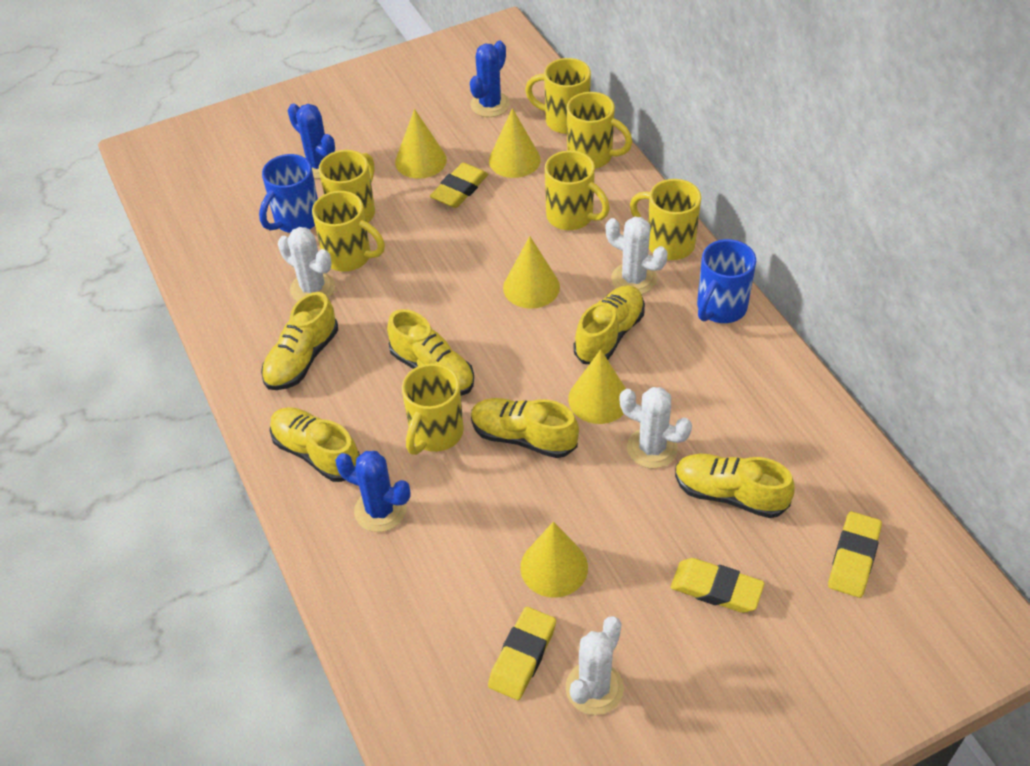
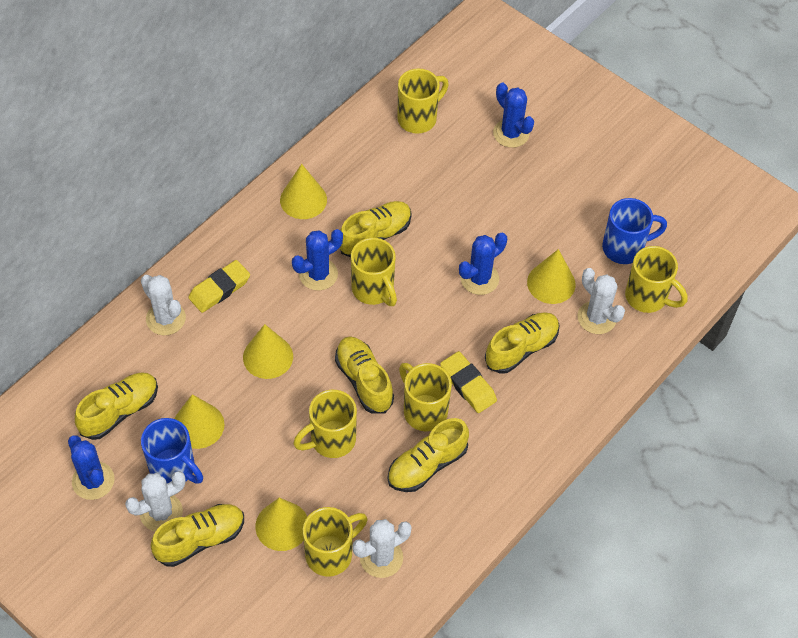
blue cactus: [288,103,335,179] [335,451,411,532] [470,41,510,117] = 3 -> [68,435,115,500] [292,229,343,291] [459,233,507,295] [493,83,534,148] = 4
yellow eraser: [430,163,488,208] [488,607,556,700] [671,558,765,613] [828,511,882,598] = 4 -> [188,260,250,313] [440,351,497,413] = 2
yellow mug: [312,191,385,272] [319,150,375,223] [402,363,464,455] [525,58,591,134] [545,150,610,230] [567,92,632,169] [630,179,701,260] = 7 -> [293,390,357,458] [303,507,367,577] [351,238,397,306] [397,68,449,134] [399,363,452,431] [625,246,688,313] = 6

